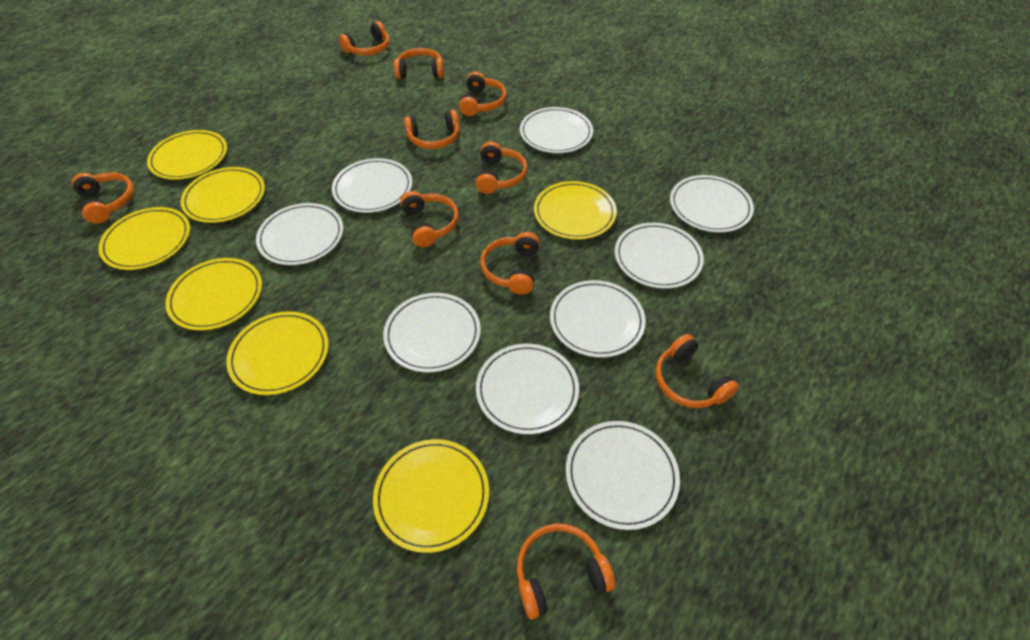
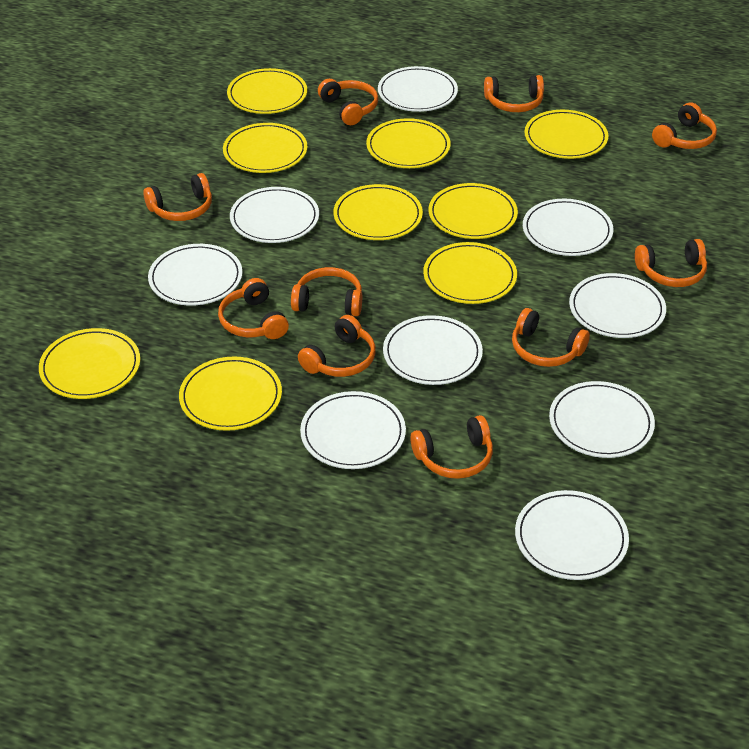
yellow plate: [98,207,190,270] [147,130,227,180] [165,258,262,330] [181,167,265,223] [226,311,329,395] [373,439,489,553] [534,181,617,240] = 7 -> [39,328,140,399] [179,357,282,431] [223,123,307,173] [227,68,307,114] [333,184,423,240] [366,118,451,168] [423,242,517,304] [428,183,518,239] [524,110,608,159] = 9

